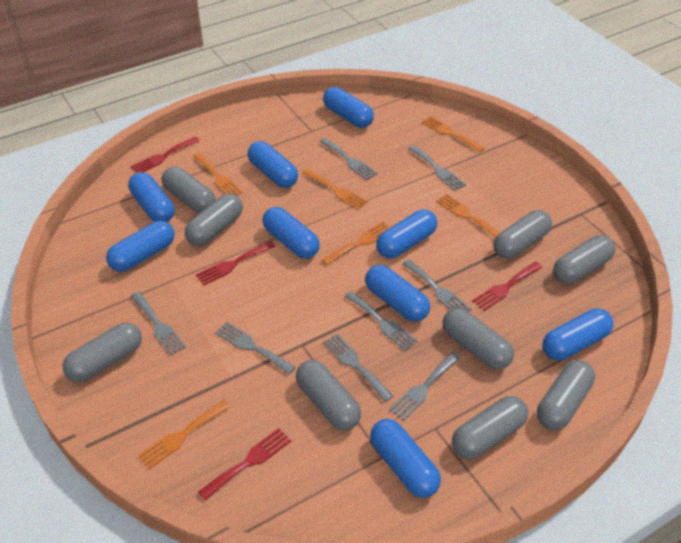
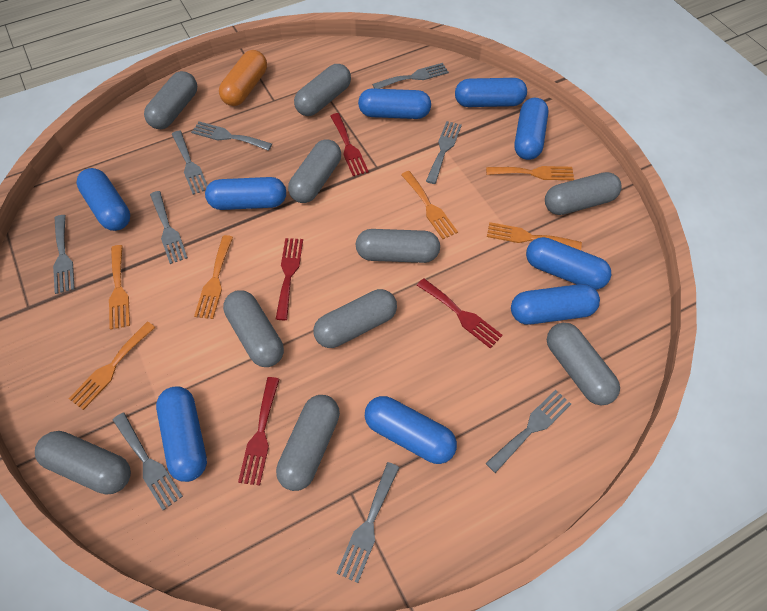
grey capsule: [63,323,142,382] [161,167,216,213] [185,194,243,246] [296,360,361,430] [442,308,514,369] [452,396,528,459] [493,210,552,259] [537,360,595,430] [553,235,615,284] = 9 -> [35,431,131,495] [144,71,197,129] [223,290,284,367] [276,395,340,491] [288,139,341,203] [294,64,351,116] [314,289,397,348] [356,229,440,263] [545,172,622,215] [547,323,620,405] = 10
grey fork: [130,291,186,356] [215,322,296,374] [320,138,378,180] [323,333,393,402] [344,291,418,351] [389,352,461,421] [403,259,472,311] [409,145,466,191] = 8 -> [53,215,75,294] [113,412,183,511] [150,191,188,264] [172,131,208,195] [191,121,272,151] [336,462,400,583] [372,63,449,89] [426,121,462,184] [486,390,571,473] = 9
orange capsule: none = 0 -> [219,50,267,106] = 1

